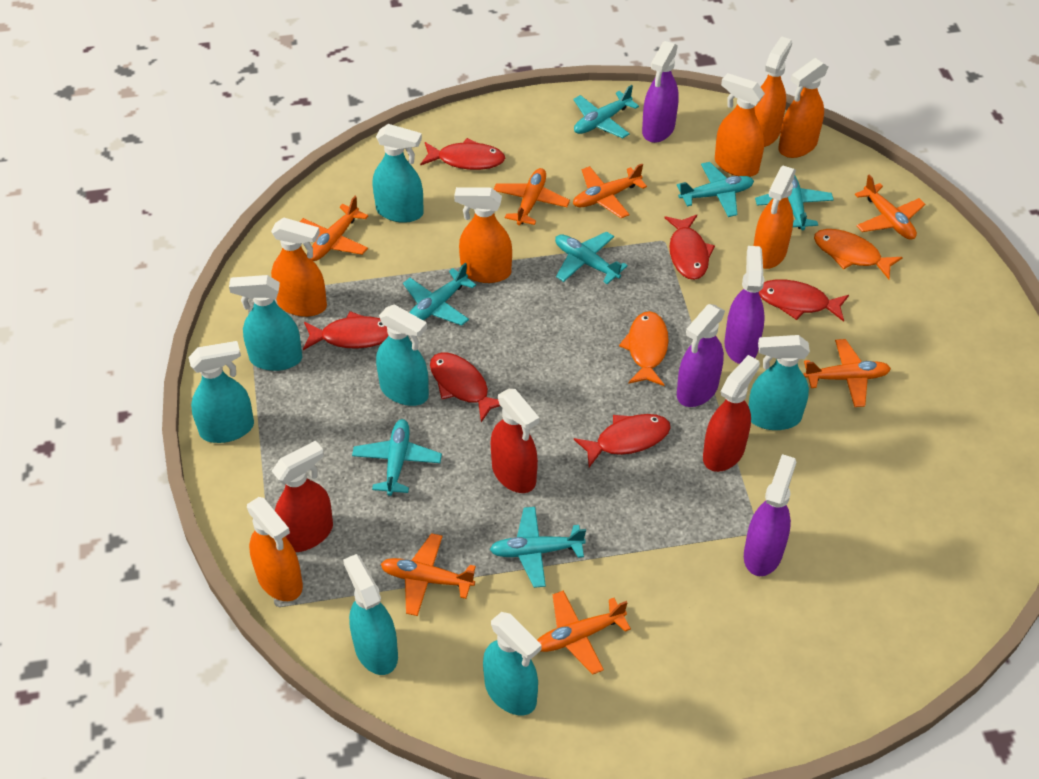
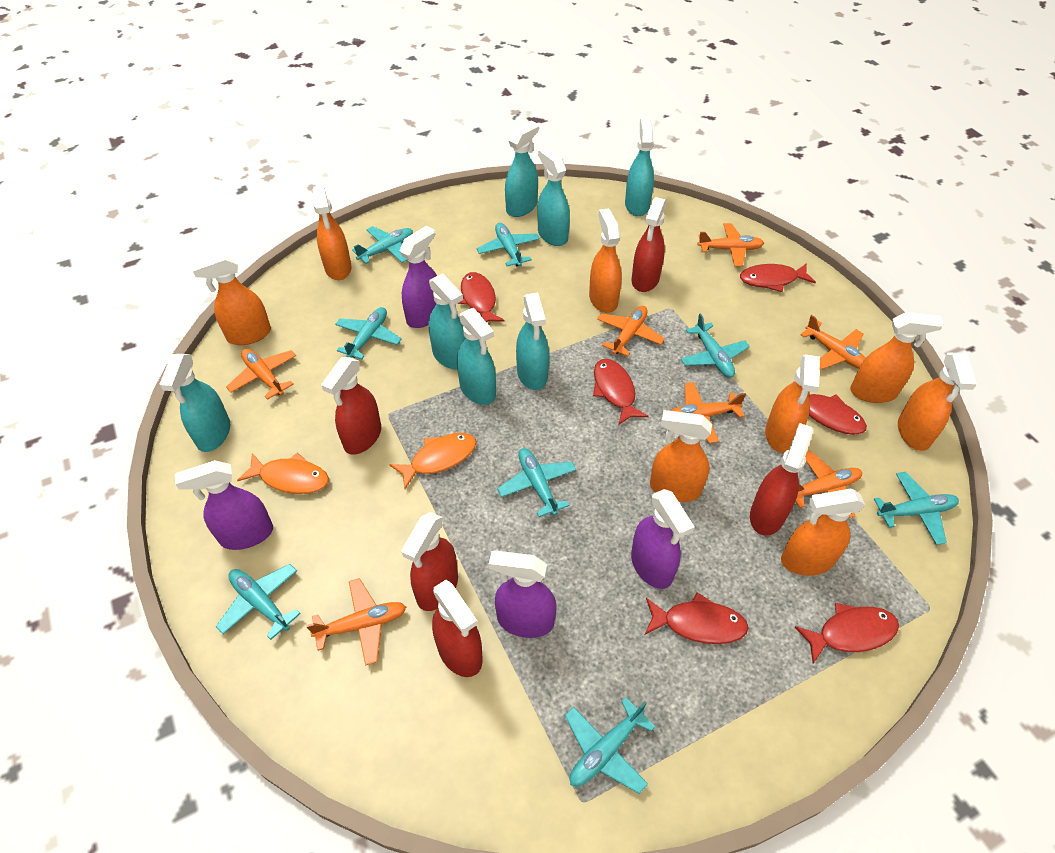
orange spray bottle: [247,497,303,601] [271,218,327,317] [454,187,512,283] [715,73,765,177] [754,166,796,269] [755,36,792,147] [778,58,828,158] = 7 -> [192,253,271,345] [312,185,352,280] [589,208,622,313] [650,410,712,502] [765,354,820,453] [781,488,866,576] [850,312,943,403] [898,352,977,451] = 8
red spray bottle: [272,441,333,552] [491,388,539,493] [703,355,760,472] = 3 -> [321,357,381,455] [401,512,458,611] [432,580,483,677] [632,197,666,292] [750,423,813,536] = 5
turquoise plane: [352,419,442,496] [403,263,476,326] [490,507,586,588] [555,232,628,284] [573,85,639,138] [677,162,754,217] [755,176,834,230] = 7 -> [216,564,301,640] [335,307,402,359] [352,226,413,264] [476,223,540,266] [497,448,576,517] [565,697,656,794] [681,313,750,378] [874,472,959,545] = 8

